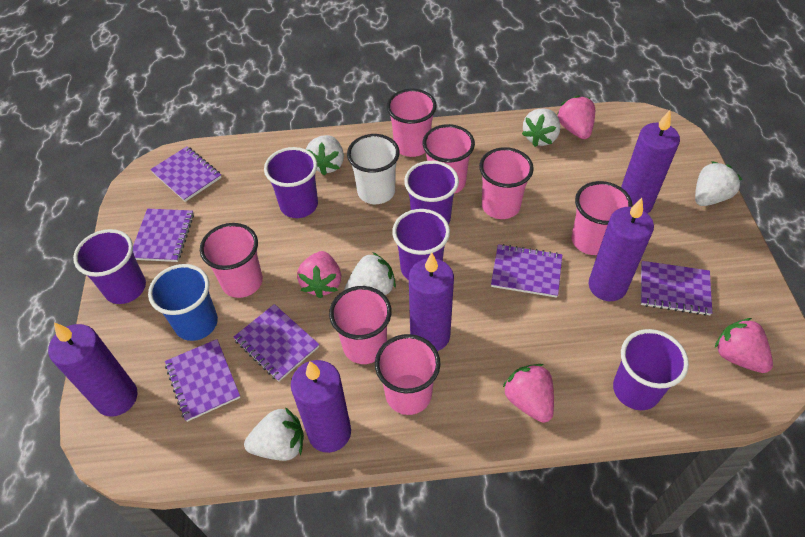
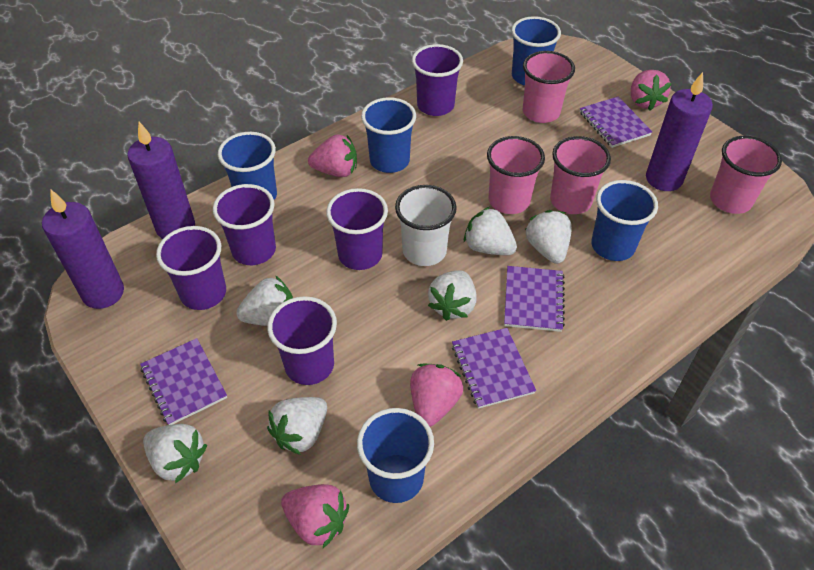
blue cup: [148,264,218,341] = 1 -> [218,132,277,200] [357,408,434,503] [361,97,416,173] [511,16,561,86] [591,180,658,261] = 5
pink cup: [200,223,263,298] [329,286,392,364] [375,334,441,415] [387,89,437,157] [423,124,475,194] [479,147,534,219] [571,181,633,255] = 7 -> [487,136,545,214] [523,51,575,123] [550,136,611,214] [710,136,782,214] = 4
purple candle: [48,322,137,416] [291,360,351,453] [409,253,454,351] [589,198,654,301] [621,110,680,214] = 5 -> [42,190,124,309] [128,122,195,239] [646,72,713,191] = 3
purple notebook: [133,209,194,262] [150,146,222,202] [165,339,240,422] [233,304,319,382] [491,244,562,298] [641,261,712,316] = 6 -> [140,338,227,425] [452,328,536,409] [504,266,565,332] [580,96,652,148] = 4
white strawberry: [244,407,304,461] [306,135,344,176] [344,252,396,295] [522,108,560,147] [695,161,742,206] = 5 -> [143,424,207,484] [236,276,293,326] [267,397,327,455] [428,270,476,321] [464,207,517,255] [525,210,572,264] = 6

